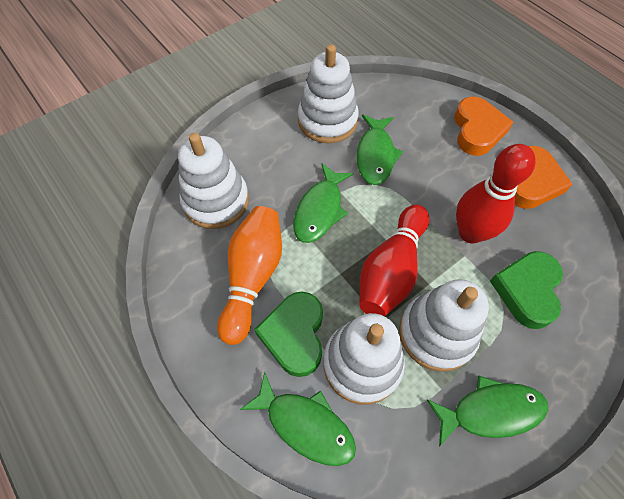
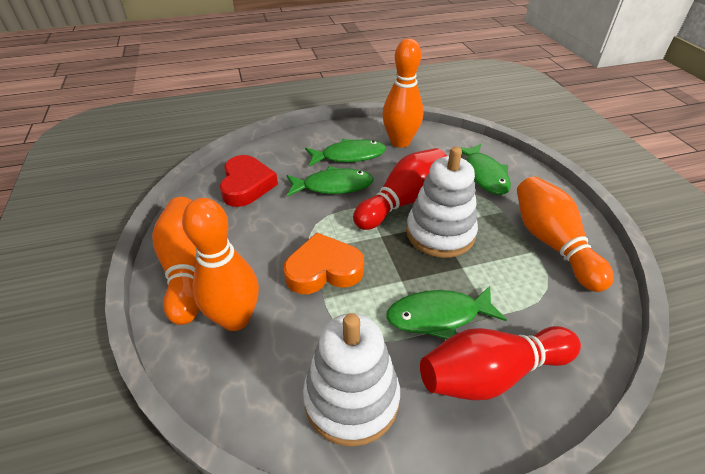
green heart: [254,292,323,377] [490,251,563,329] = 2 -> none = 0
orange bowling pin: [217,206,282,345] = 1 -> [152,197,199,325] [182,198,259,331] [382,39,423,148] [517,176,614,292] = 4
orange heart: [454,97,513,156] [515,146,572,209] = 2 -> [283,233,364,294] = 1
red heart: none = 0 -> [220,155,278,207] = 1
white stacking toy: [178,133,249,229] [298,44,359,143] [323,313,405,404] [399,279,489,372] = 4 -> [303,313,400,447] [406,147,478,258] = 2

